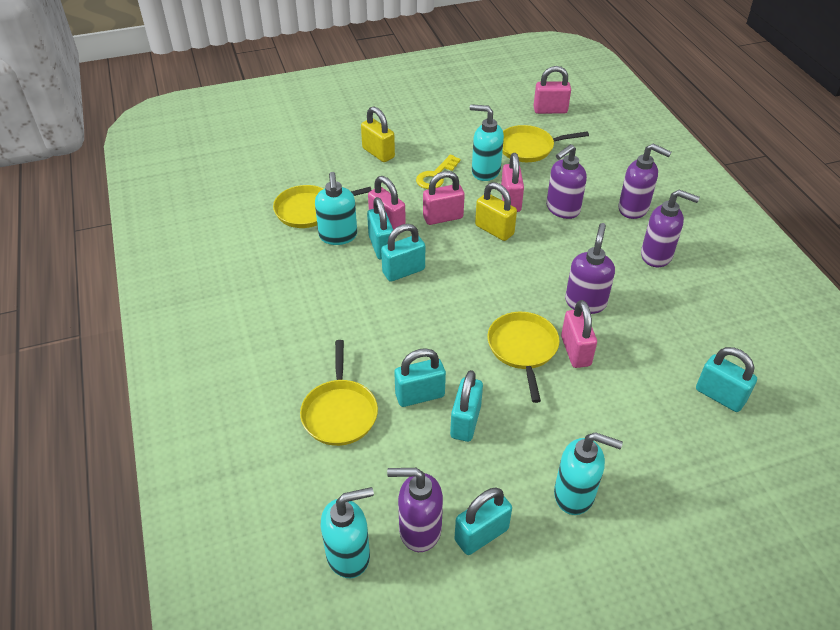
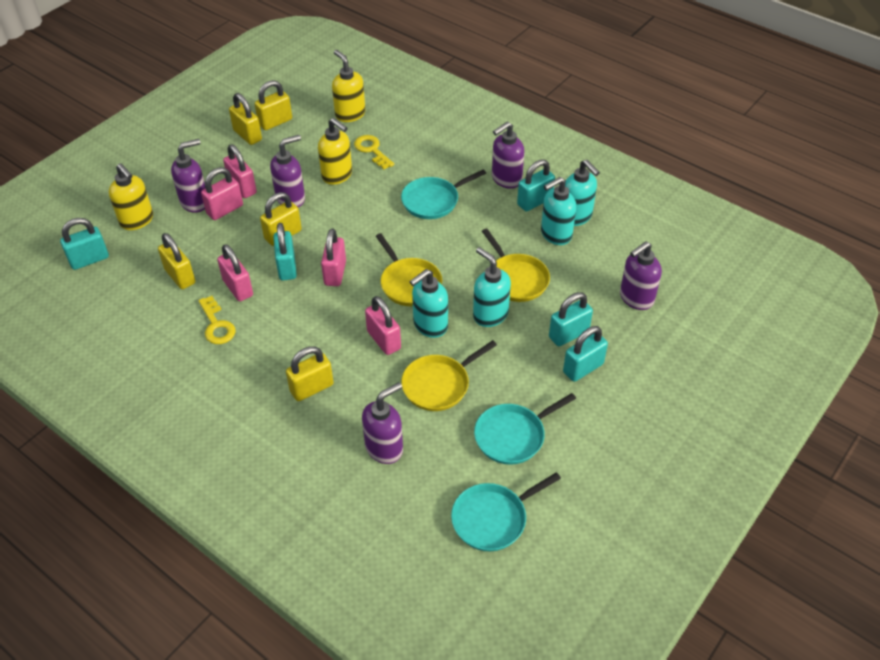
turquoise padlock: [367,197,393,260] [381,224,425,282] [394,348,446,407] [450,370,483,442] [454,487,512,555] [696,347,757,412] = 6 -> [60,218,109,270] [273,223,297,281] [517,159,555,211] [549,292,593,346] [563,326,608,382] = 5
turquoise pan: none = 0 -> [401,169,486,219] [451,472,561,551] [474,393,576,465] = 3
yellow key: [416,154,461,189] = 1 -> [198,296,236,344] [354,135,394,169] = 2
yellow padlock: [361,106,395,162] [475,182,517,241] = 2 -> [158,233,195,289] [229,93,262,145] [255,80,292,130] [260,192,302,246] [286,346,334,401] = 5
yellow pan: [273,185,371,228] [300,340,378,446] [487,312,560,403] [502,125,589,162] = 4 -> [376,233,442,306] [401,340,497,411] [482,229,550,302] = 3
yellow soap dispenser: none = 0 -> [109,163,153,230] [318,118,352,185] [332,50,365,122] = 3

